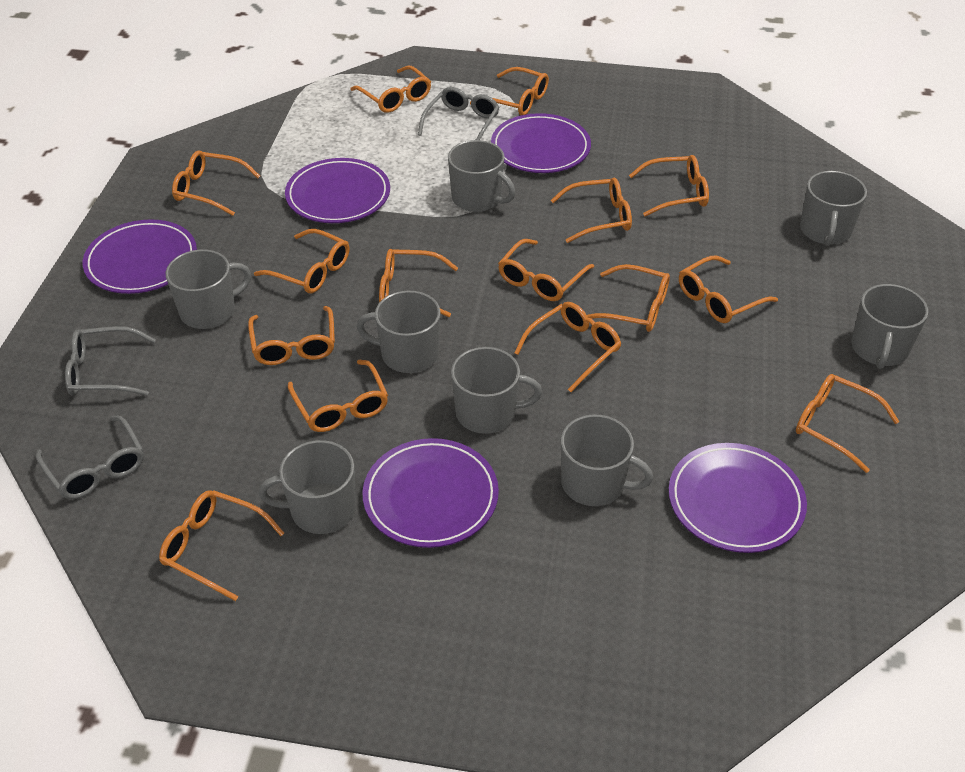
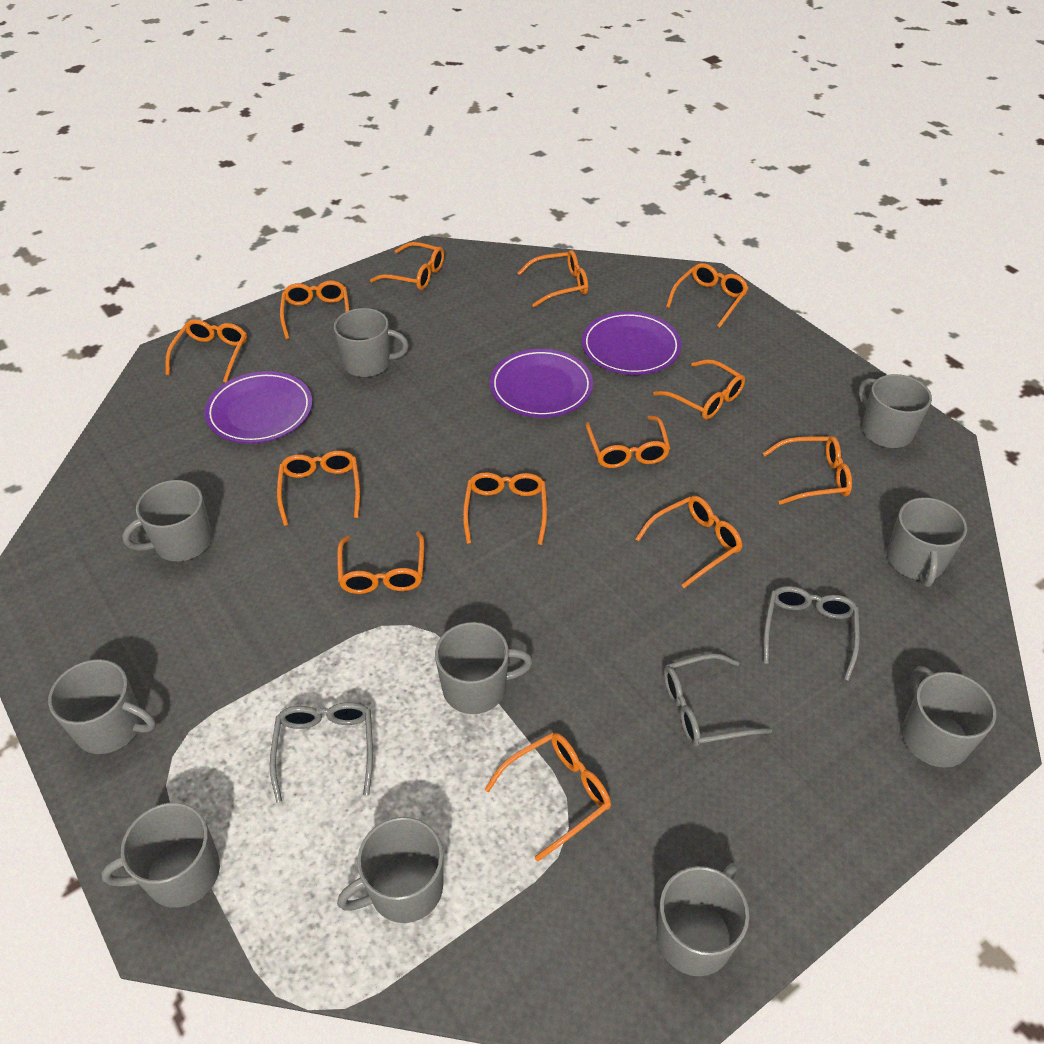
grey mug: [166,249,251,329] [258,440,356,534] [357,291,441,373] [448,140,515,212] [451,347,542,434] [561,415,653,506] [800,171,867,246] [851,284,928,369] = 8 -> [48,659,156,754] [101,802,220,908] [122,480,212,561] [334,308,409,377] [337,817,443,923] [435,622,533,714] [657,863,749,976] [858,374,932,448] [887,497,967,587] [902,666,996,768] = 10
orange glasses: [159,490,284,601] [172,150,260,216] [248,306,335,365] [254,229,349,293] [288,360,388,432] [350,66,431,113] [379,249,458,317] [470,67,549,115] [498,239,594,301] [514,302,621,392] [551,178,632,243] [587,264,670,332] [629,155,709,217] [679,256,778,323] [796,374,899,473] = 15 -> [165,319,247,383] [277,451,360,526] [280,281,349,339] [337,532,424,594] [370,242,444,290] [463,472,547,545] [484,733,611,862] [518,250,588,307] [586,416,670,468] [636,496,743,588] [653,359,745,420] [666,263,749,328] [763,436,852,505] = 13
purple plate: [83,219,197,294] [285,158,390,223] [363,438,499,548] [491,113,591,173] [669,443,807,553] = 5 -> [205,371,312,444] [490,349,593,418] [582,311,681,375] = 3

